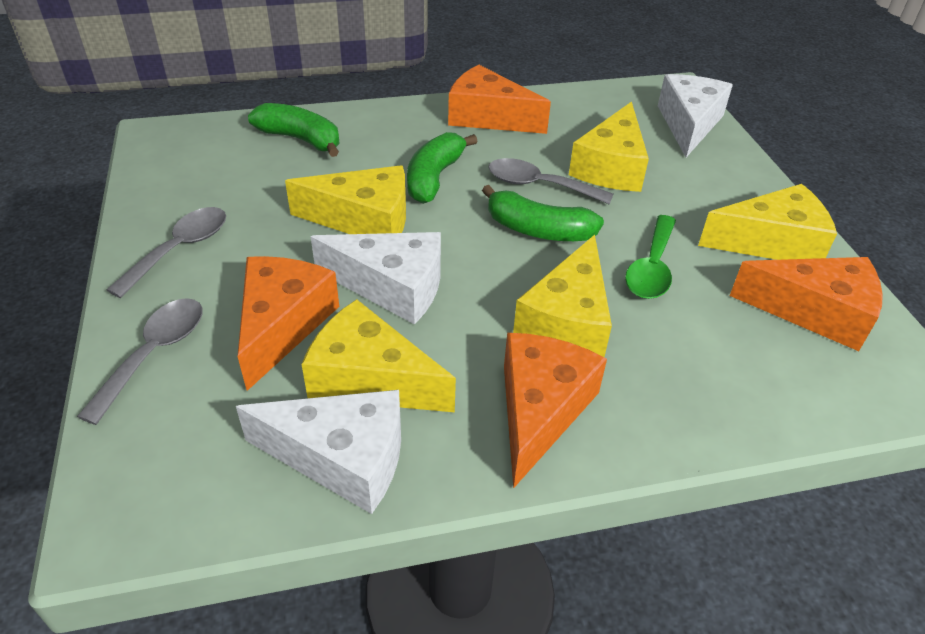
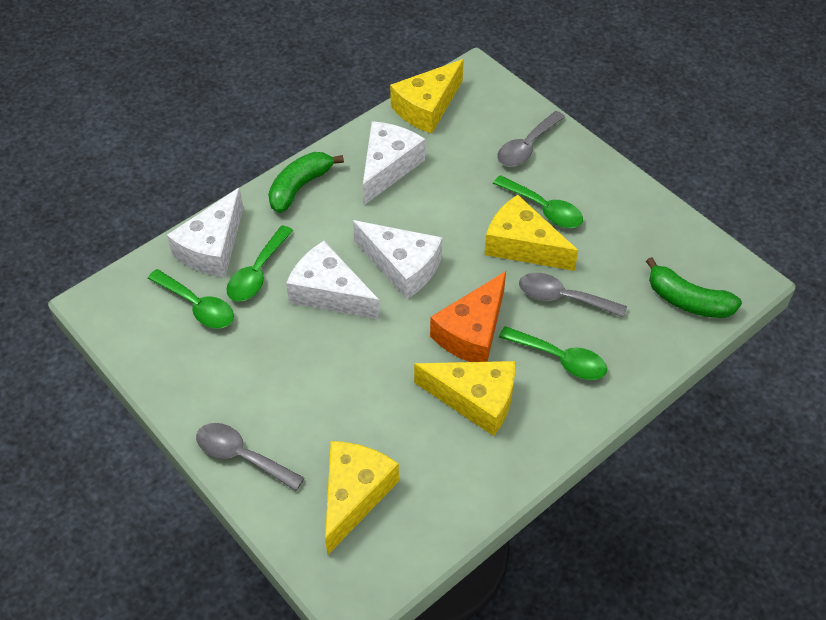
green banana: [248,103,340,157] [407,132,478,204] [482,185,604,241] = 3 -> [268,152,344,213] [646,257,742,318] = 2
green spoon: [625,215,676,299] = 1 -> [148,269,234,328] [227,225,293,302] [493,175,583,228] [499,326,607,380] = 4
orange cheese: [237,256,339,391] [448,65,551,134] [504,333,607,489] [730,257,883,351] = 4 -> [430,271,506,362] = 1
white cheese: [236,390,401,514] [311,232,441,325] [658,74,733,157] = 3 -> [167,187,243,277] [286,241,380,320] [353,220,442,299] [363,121,425,205] = 4
yellow cheese: [285,165,406,234] [301,299,456,412] [513,235,612,357] [569,102,649,192] [698,184,837,260] = 5 -> [325,441,399,555] [390,59,464,134] [414,361,515,436] [485,195,578,271] = 4

